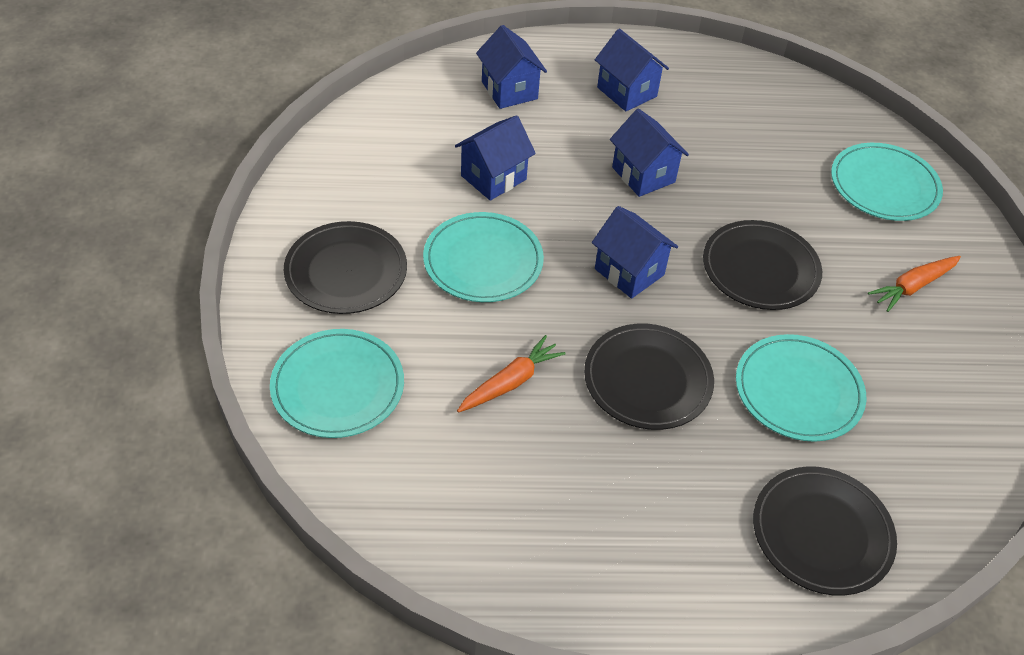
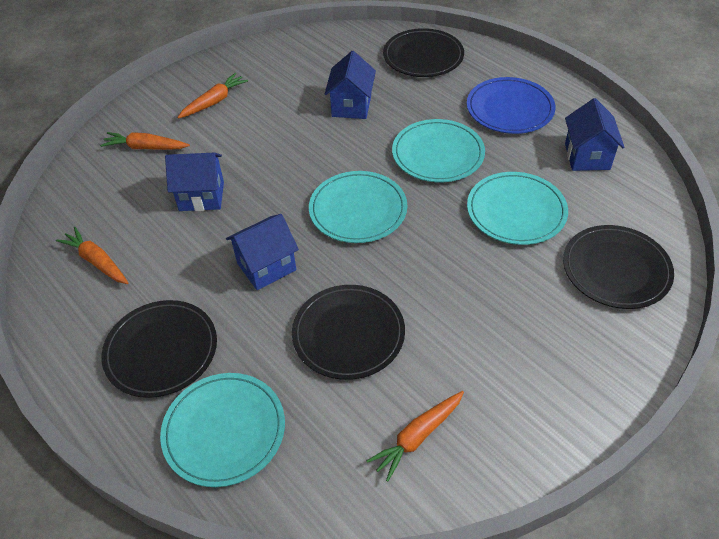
blue house: [455,115,536,201] [476,25,547,109] [592,206,678,298] [595,29,669,111] [610,108,689,197] = 5 -> [165,153,224,211] [226,214,299,290] [325,51,376,119] [565,98,624,171] = 4
blue plate: none = 0 -> [467,77,556,134] = 1
orange carrot: [457,335,566,412] [868,256,961,312] = 2 -> [56,227,128,284] [100,132,190,150] [177,73,248,119] [367,391,464,482] = 4

